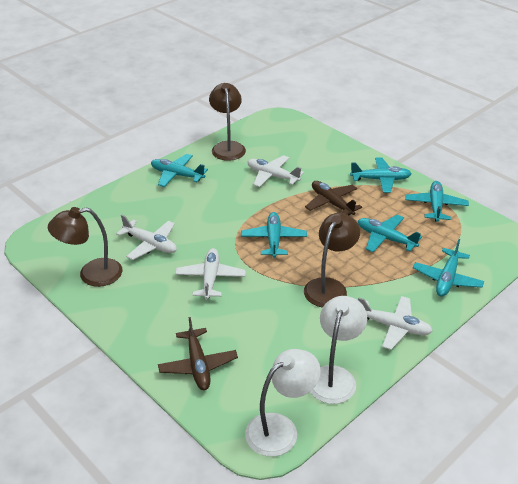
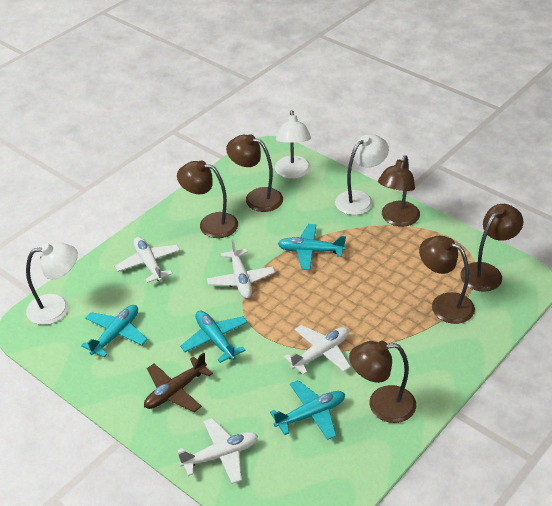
brown lamp: [48,207,122,287] [209,83,246,161] [304,213,360,307] = 3 -> [177,161,238,238] [226,134,283,212] [349,341,416,423] [378,155,420,227] [419,236,475,324] [461,204,523,292] = 6
brown plane: [158,317,238,390] [305,181,362,216] = 2 -> [144,353,213,412] = 1
turquoise plane: [151,154,208,187] [241,212,307,258] [350,158,412,193] [358,215,422,252] [405,181,469,222] [413,239,484,297] = 6 -> [81,305,148,357] [180,311,248,363] [270,380,345,440] [277,224,346,270] = 4
white lamp: [245,349,321,457] [310,296,367,404] = 2 -> [26,242,78,325] [275,110,311,179] [335,134,389,215] = 3

